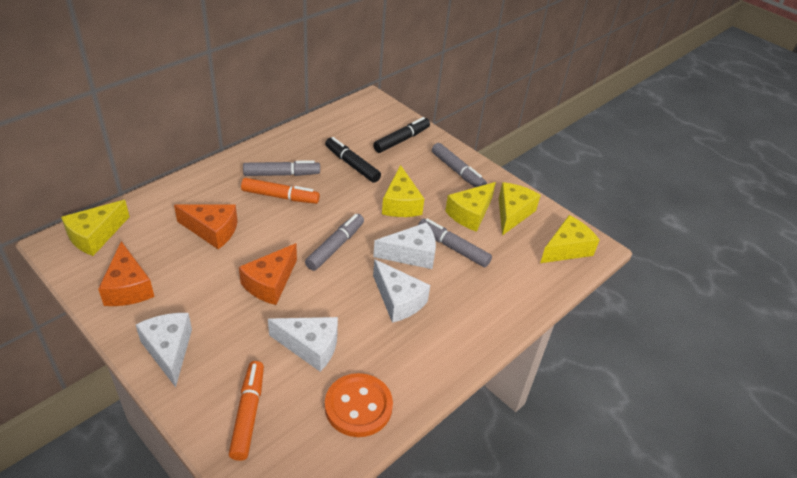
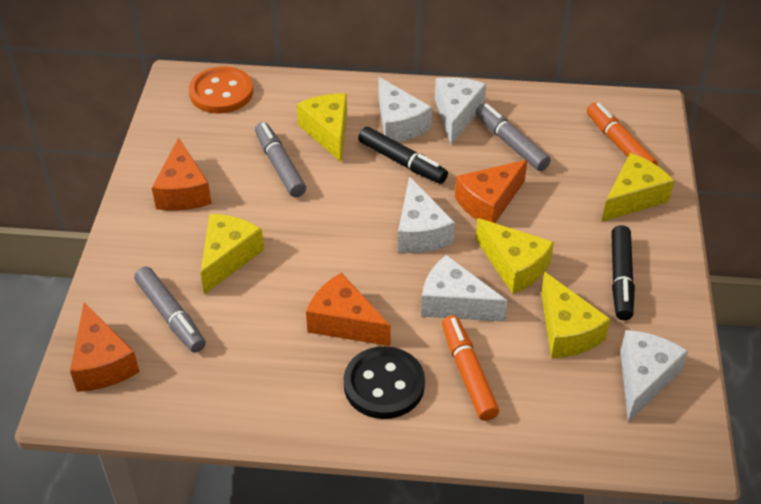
black button: none = 0 -> [344,346,425,419] = 1
grey marker: [243,160,320,176] [305,214,364,271] [418,218,492,267] [432,143,487,187] = 4 -> [134,267,206,353] [255,122,306,197] [475,104,551,171] = 3
orange cheese: [98,241,155,306] [174,204,238,249] [239,243,297,305] = 3 -> [70,302,140,392] [152,138,212,211] [306,273,391,346] [455,160,528,223] = 4
white cheese: [136,313,192,387] [268,317,338,372] [373,222,436,269] [373,259,430,323] = 4 -> [378,77,432,142] [398,176,455,253] [421,255,508,322] [435,77,486,145] [620,330,688,422] = 5

